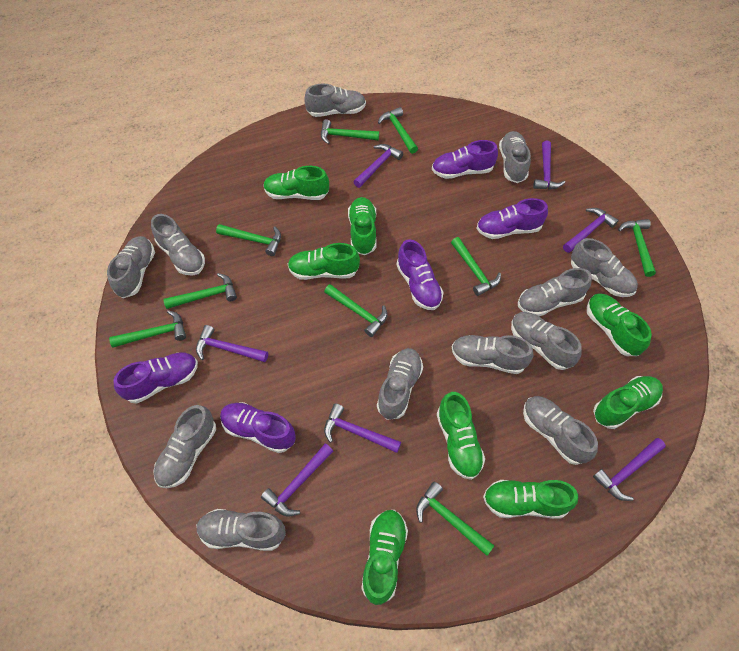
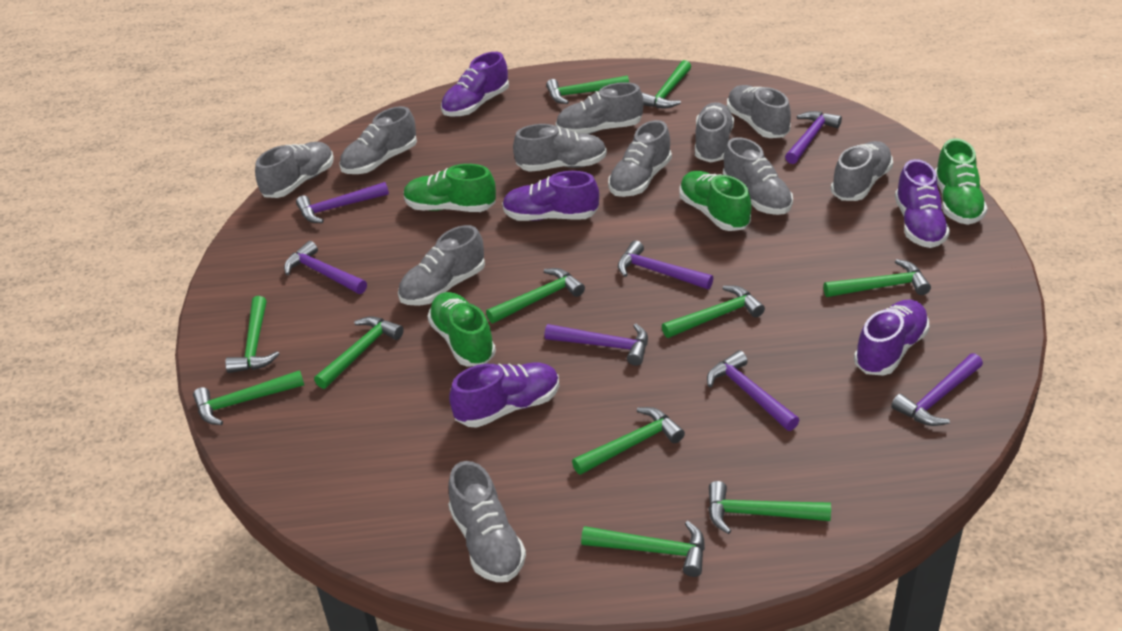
green hammer: [109,310,186,348] [163,273,237,309] [216,224,281,256] [321,119,379,144] [324,284,387,337] [378,107,418,154] [416,482,494,556] [451,237,501,296] [618,219,656,277] = 9 -> [193,370,304,425] [225,296,279,373] [314,316,404,389] [486,268,585,323] [546,75,629,104] [572,407,685,475] [581,521,705,577] [642,60,691,108] [662,285,765,338] [708,481,831,534] [824,259,931,297] = 11
green shoe: [263,166,329,200] [288,243,360,280] [348,197,376,255] [361,510,408,605] [437,392,485,480] [483,480,578,519] [587,293,652,356] [593,376,663,429] = 8 -> [404,164,496,212] [427,292,496,367] [679,171,751,231] [935,138,988,225] = 4
grey shoe: [107,236,155,298] [151,214,205,276] [153,405,216,488] [196,509,286,551] [304,83,366,117] [377,348,423,420] [452,335,534,374] [499,131,531,183] [511,312,582,370] [518,268,592,316] [523,396,598,465] [571,238,638,297] = 12 -> [255,142,333,198] [339,106,417,174] [398,225,485,306] [448,461,526,582] [513,124,607,172] [555,82,643,134] [608,120,672,197] [695,102,734,163] [723,137,793,215] [727,85,791,138] [831,141,893,201] = 11

